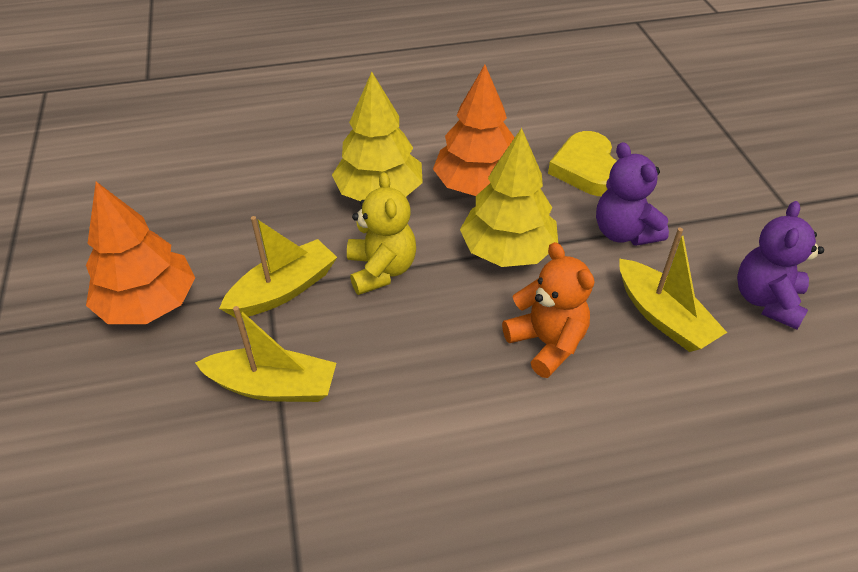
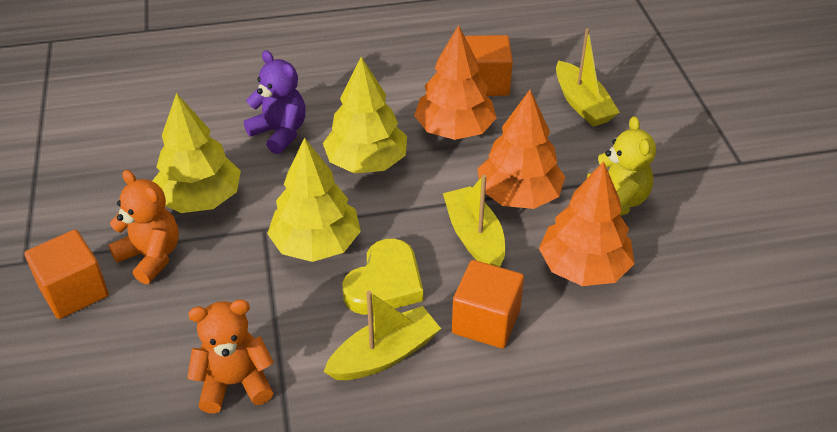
orange cube: none = 0 -> [24,230,109,319] [452,260,524,348] [465,35,513,96] = 3
orange teddy bear: [502,242,594,378] = 1 -> [109,170,179,284] [187,299,274,413] = 2
orange tree: [86,182,195,324] [433,65,515,196] = 2 -> [414,25,497,140] [478,90,565,209] [539,161,635,286] = 3
purple teddy bear: [596,142,669,246] [737,201,824,330] = 2 -> [244,50,306,154] = 1
yellow tree: [332,72,423,201] [460,128,558,267] = 2 -> [152,93,241,213] [267,138,361,262] [323,57,407,174] = 3

